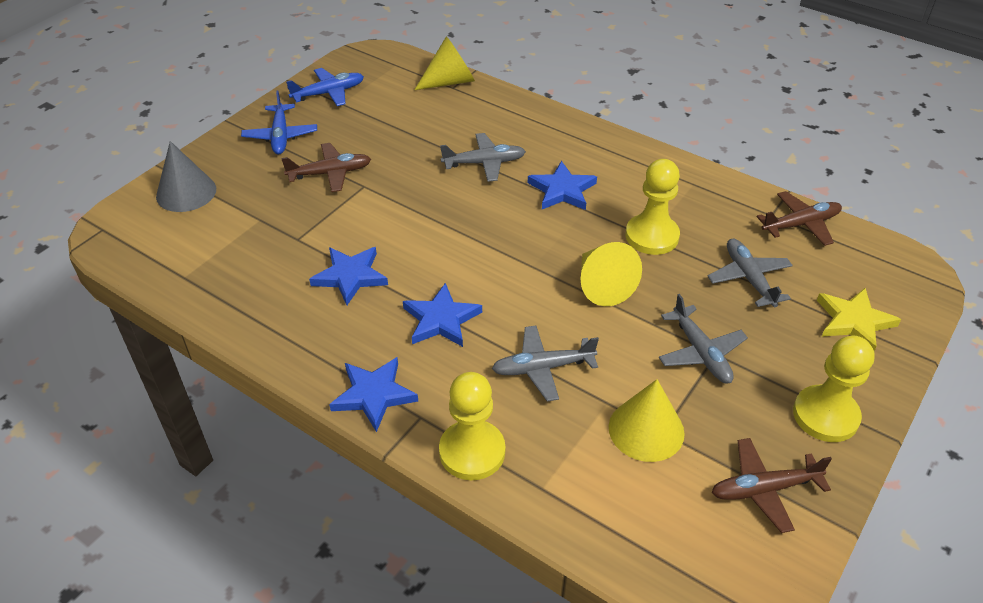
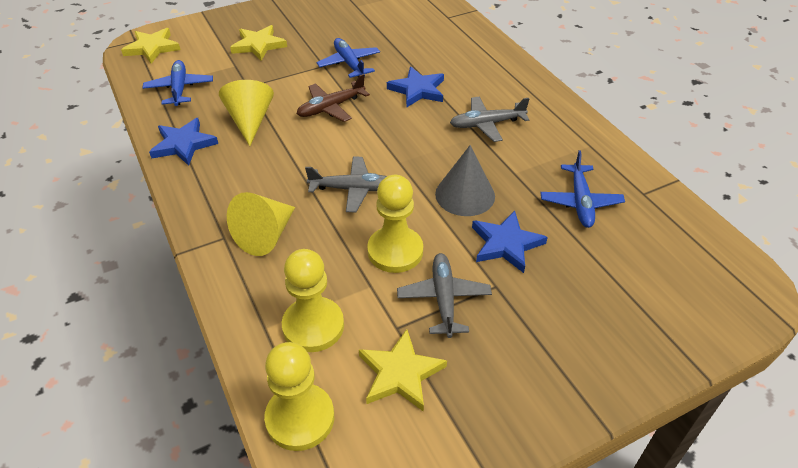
blue plane: [241,90,317,154] [286,68,364,106] = 2 -> [143,60,213,106] [316,38,380,78] [540,150,625,228] = 3
blue star: [309,247,388,305] [329,357,418,432] [403,283,482,347] [528,161,597,210] = 4 -> [149,118,218,166] [387,67,444,107] [472,211,548,273] = 3
brown plane: [281,143,371,192] [712,438,832,533] [757,191,842,246] = 3 -> [297,74,370,122] = 1
grey plane: [440,133,526,182] [492,325,599,401] [659,294,748,384] [708,239,793,307] = 4 -> [305,156,387,212] [397,253,492,338] [450,97,530,142] = 3
yellow cone: [415,37,475,90] [580,242,642,306] [609,379,685,462] = 3 -> [219,80,274,146] [227,192,295,256] = 2
yellow star: [817,288,901,351] = 1 -> [121,28,181,64] [230,25,287,61] [359,329,447,412] = 3

